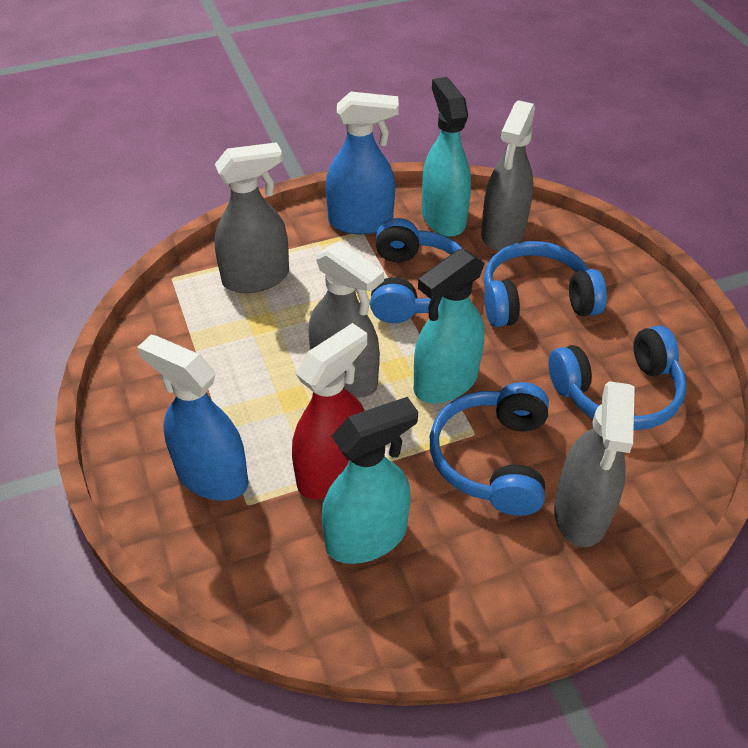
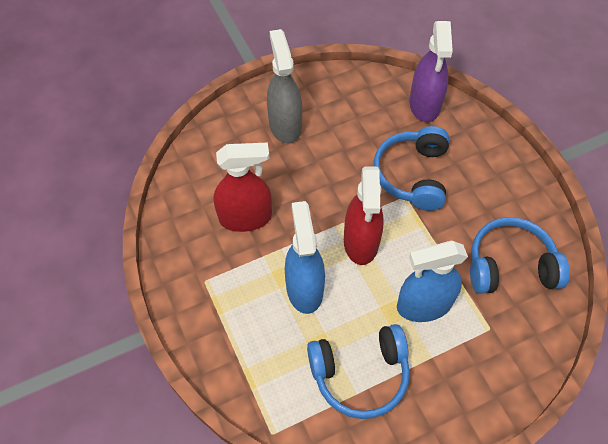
blue headphones: [370,218,463,323] [430,382,549,516] [484,241,607,327] [549,325,687,430] = 4 -> [307,324,410,419] [374,126,449,211] [470,217,570,294] = 3
grey spray bottle: [214,142,289,293] [309,241,384,398] [481,100,535,251] [554,381,635,547] = 4 -> [267,29,302,143] = 1
purple spray bottle: none = 0 -> [409,21,453,122] = 1
red spray bottle: [292,323,367,499] = 1 -> [214,143,272,232] [344,166,384,265] = 2
turquoise spray bottle: [322,397,418,564] [414,248,485,403] [422,77,471,237] = 3 -> none = 0

